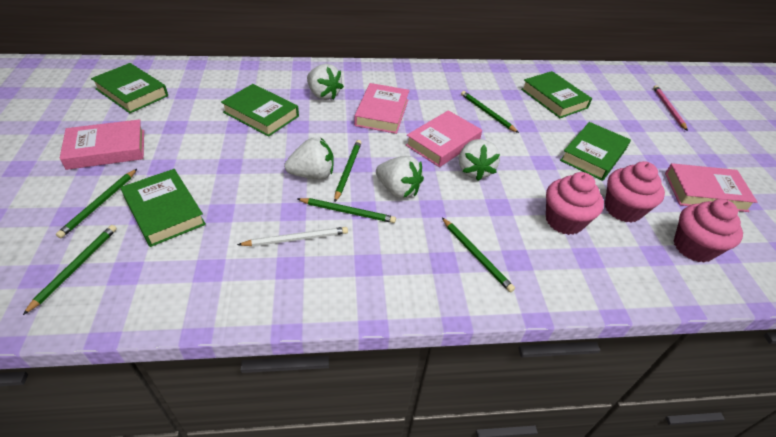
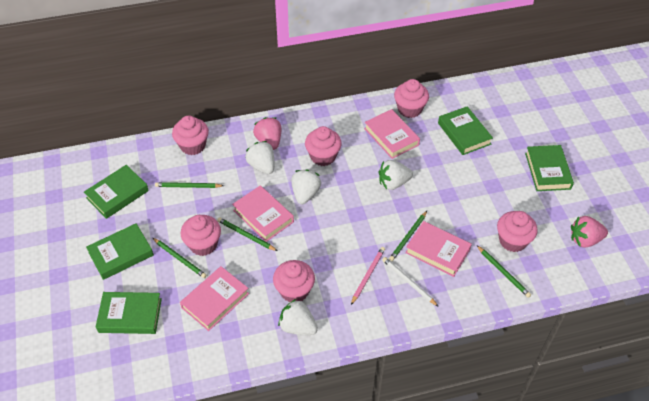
green pencil: [23,225,117,315] [56,169,137,238] [297,198,396,223] [334,140,361,202] [442,218,515,292] [461,91,519,133] = 6 -> [153,238,207,278] [155,182,224,188] [217,217,277,251] [389,211,427,261] [477,246,531,298] = 5
pink cupcake: [546,172,604,235] [605,161,665,222] [674,199,743,262] = 3 -> [172,115,209,155] [180,215,221,256] [273,260,315,302] [305,126,342,166] [394,79,429,118] [497,211,538,252] = 6
pink strawberry: none = 0 -> [253,117,281,150] [571,216,608,248] = 2

